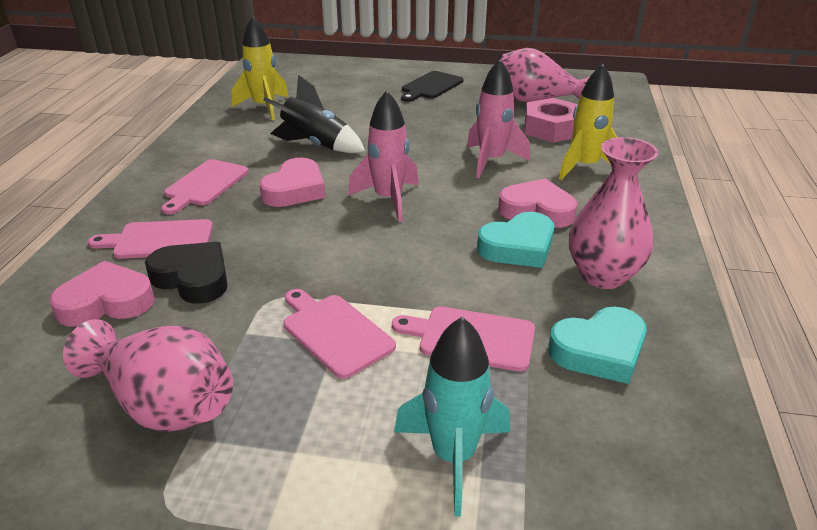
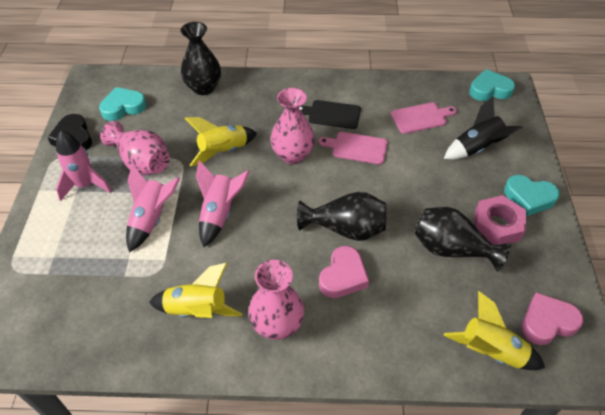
black vase: none = 0 -> [180,22,221,95] [297,192,386,241] [414,207,511,271] = 3
pink cutting board: [88,219,213,259] [161,159,249,215] [283,289,396,379] [392,306,535,372] = 4 -> [318,132,388,165] [391,102,457,134] = 2
pink heart: [50,261,155,327] [259,158,325,207] [498,178,578,228] = 3 -> [319,246,369,298] [522,292,583,345] = 2
pink rocket: [348,90,419,222] [467,59,530,178] = 2 -> [56,131,111,201] [126,165,180,252] [196,160,250,247] = 3
turquoise heart: [477,212,554,268] [548,307,647,384] = 2 -> [99,87,147,121] [469,69,515,101] [504,175,560,216] = 3
turquoise rocket: [394,317,510,517] = 1 -> none = 0
yellow rocket: [232,16,289,120] [559,64,617,180] = 2 -> [149,263,242,318] [185,117,257,167] [444,291,545,370] = 3

